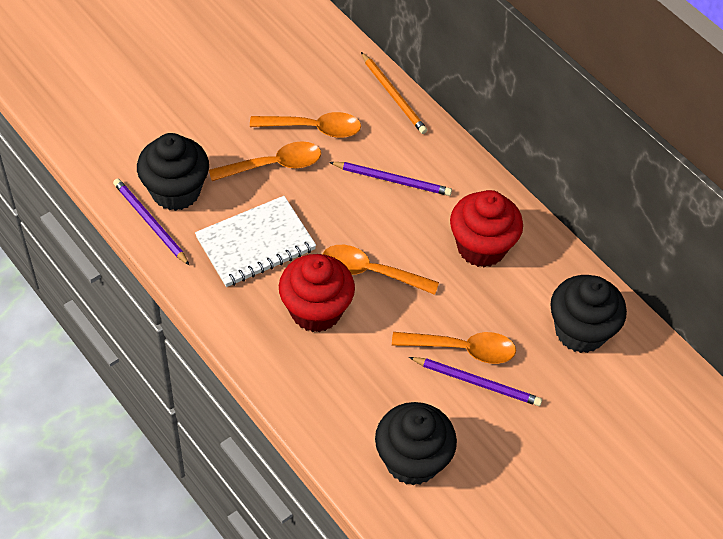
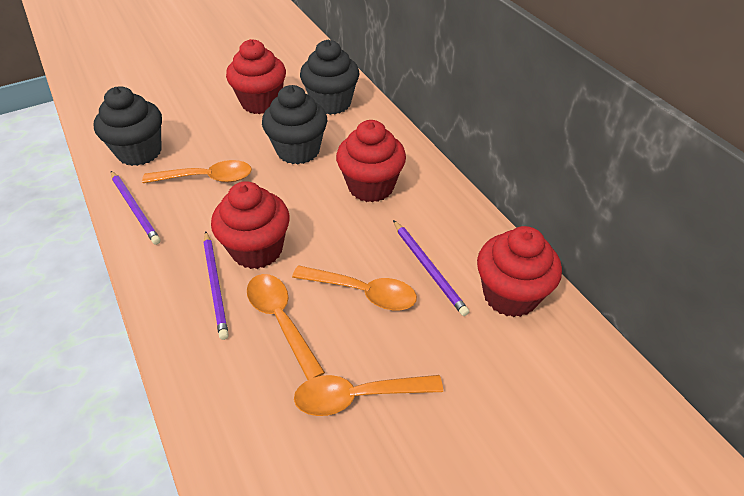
orange pencil: [361,52,427,134] = 1 -> none = 0
red cupcake: [279,254,355,332] [450,190,523,267] = 2 -> [211,181,290,269] [226,39,286,114] [336,120,406,202] [477,226,562,317] = 4
white notebook: [195,196,316,287] = 1 -> none = 0

